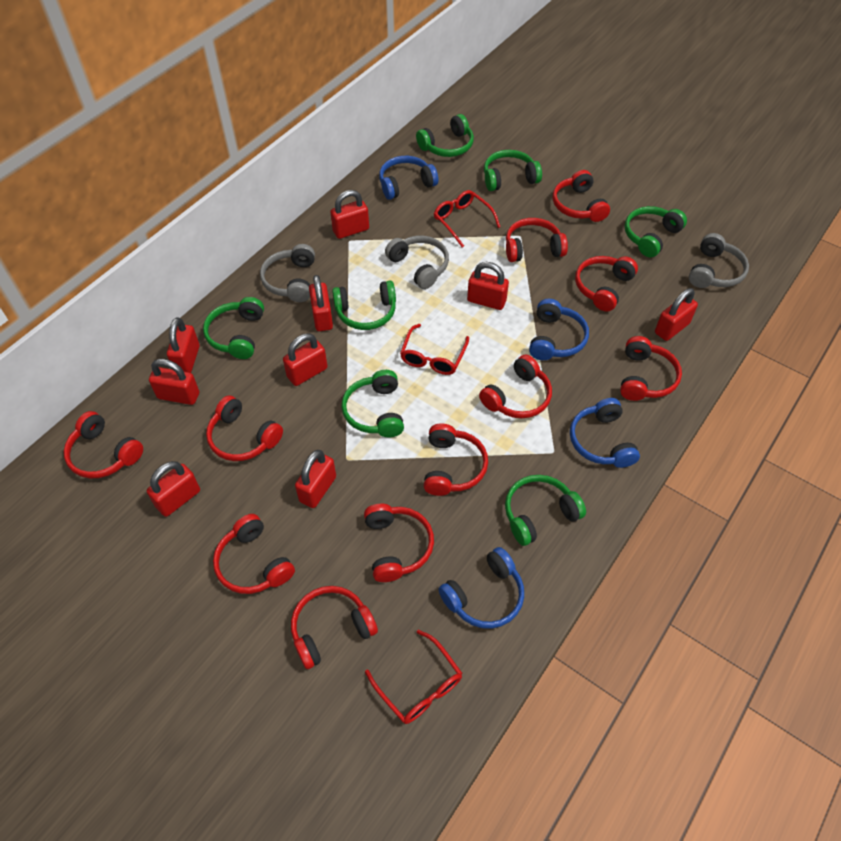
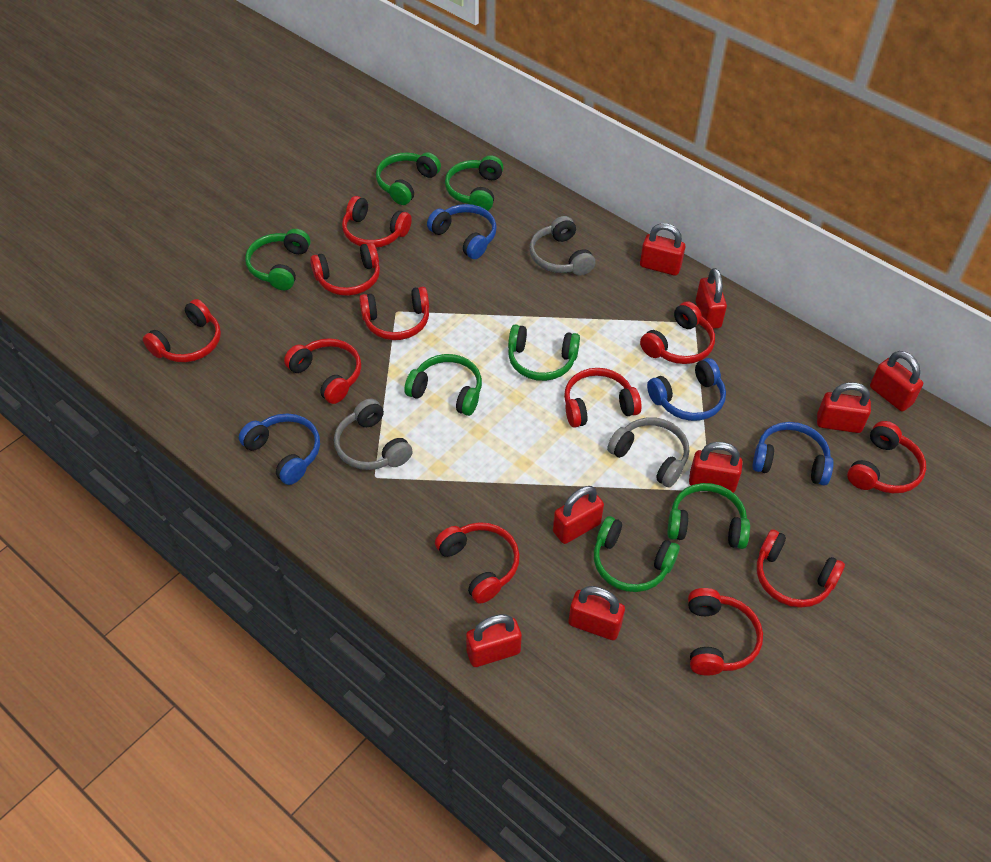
red glasses: [365,629,462,724] [400,324,469,375] [434,190,500,248] = 3 -> none = 0
red padlock: [147,461,200,517] [149,359,199,405] [167,317,200,373] [283,334,327,386] [295,450,336,508] [309,275,333,331] [330,190,369,239] [467,262,509,310] [655,288,698,341] = 9 -> [466,614,522,667] [553,486,604,544] [568,586,625,640] [640,223,685,276] [689,442,743,493] [696,268,727,329] [817,382,871,433] [870,351,923,411] = 8

